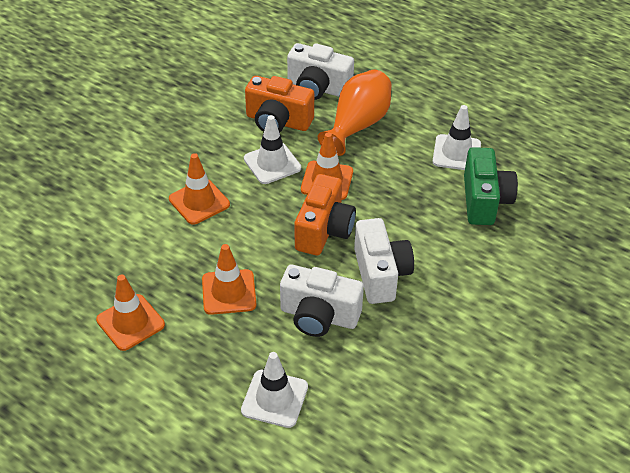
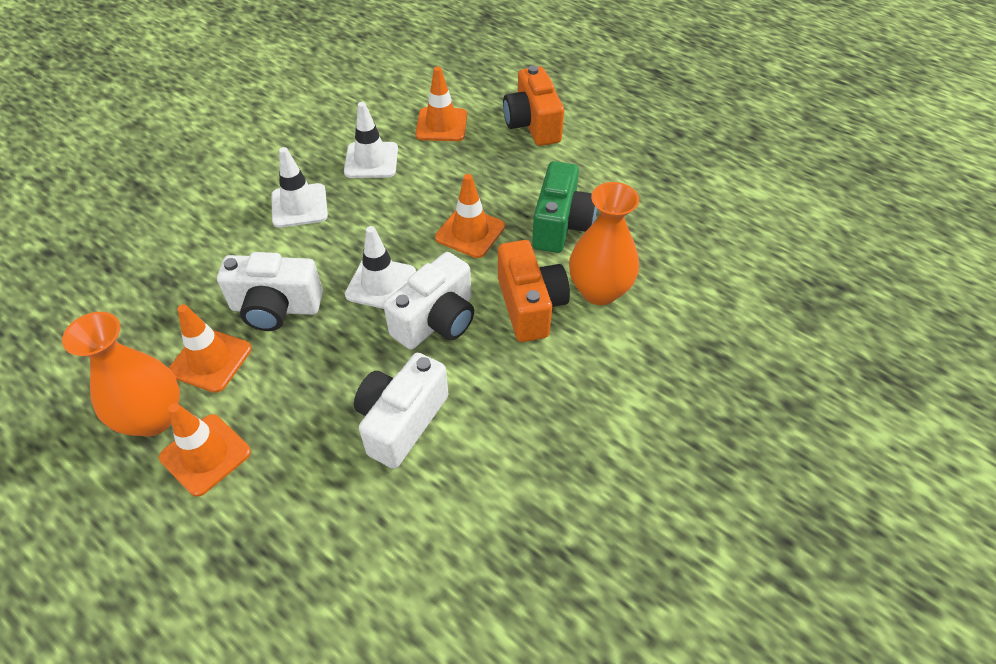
orange vase: [318,70,391,156] = 1 -> [62,312,180,436] [569,182,639,305] = 2

